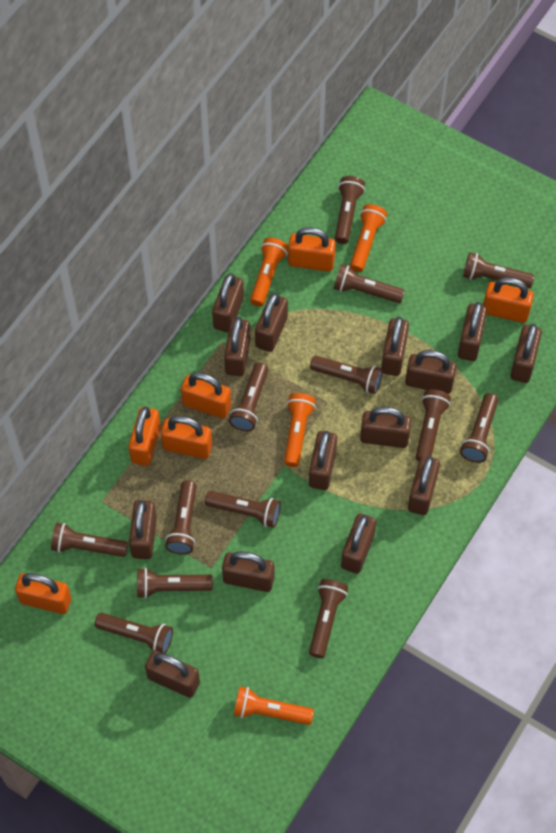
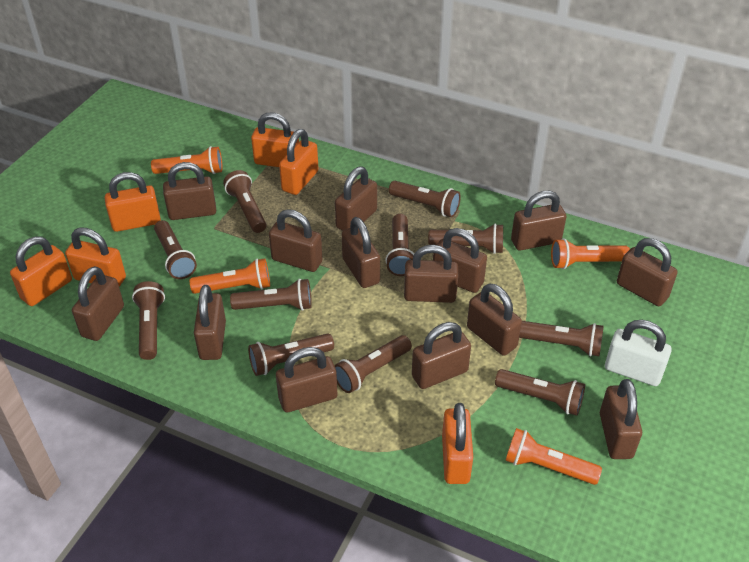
brown flashlight: [51,523,128,557] [95,613,173,654] [137,568,213,599] [165,480,197,555] [205,491,281,528] [229,362,268,432] [309,579,348,658] [310,356,383,394] [334,264,405,303] [335,176,365,244] [416,389,451,461] [460,393,499,463] [463,252,534,288] = 13 -> [132,281,165,360] [154,220,197,279] [223,170,267,233] [230,279,312,311] [248,333,334,376] [334,335,412,393] [385,214,414,276] [389,181,461,217] [428,224,503,254] [495,369,585,416] [519,321,604,356] = 11
white padlock: none = 0 -> [605,320,672,386] = 1

